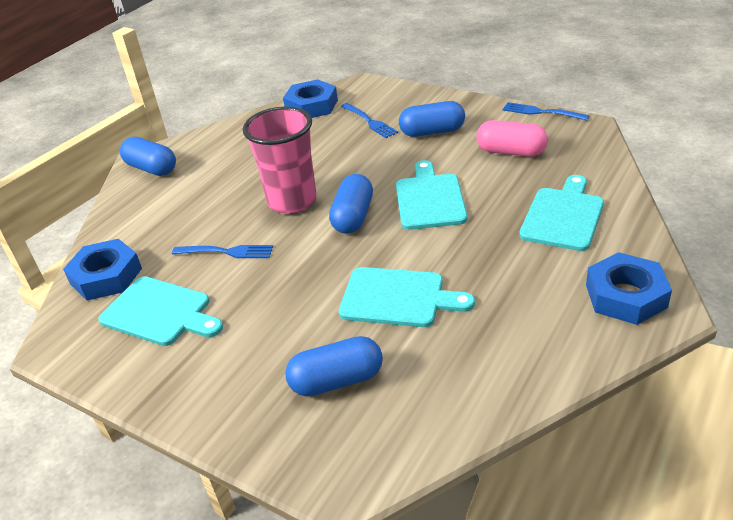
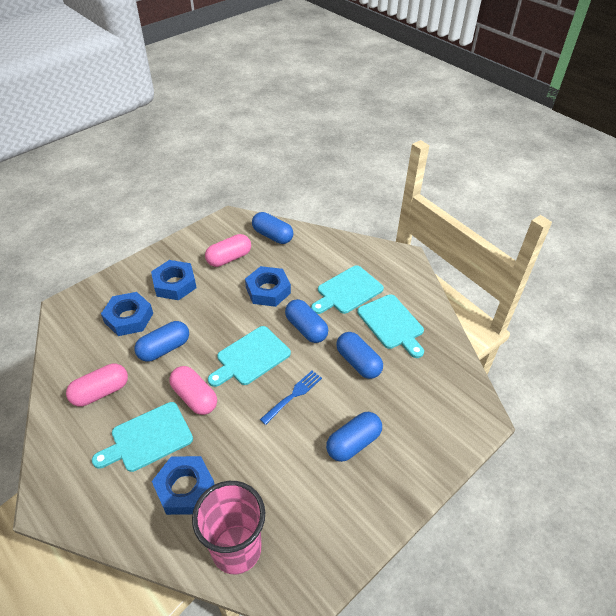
blue capsule: [120,137,176,176] [285,336,383,396] [329,174,373,234] [399,101,465,137] = 4 -> [135,321,189,362] [252,212,294,244] [285,299,328,343] [326,412,382,462] [336,332,383,379] = 5
blue fork: [172,245,273,258] [341,103,398,138] [503,102,590,121] = 3 -> [260,371,322,425] = 1
blue nut: [63,239,142,301] [283,79,338,118] [586,252,672,325] = 3 -> [101,292,153,336] [151,260,196,300] [152,456,215,515] [245,266,291,307] = 4
pink capsule: [476,120,548,157] = 1 -> [66,364,128,406] [169,366,217,415] [205,234,251,267] = 3

